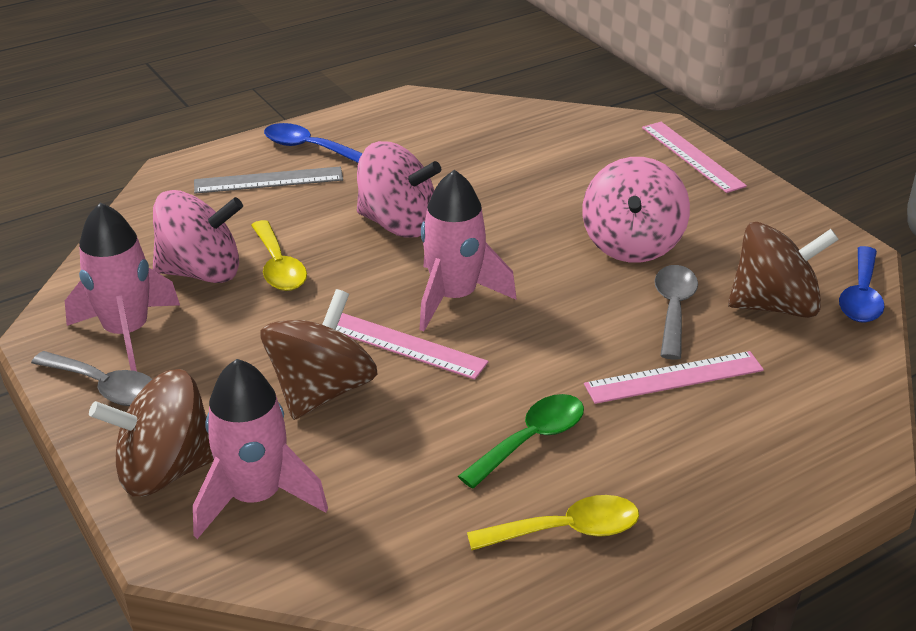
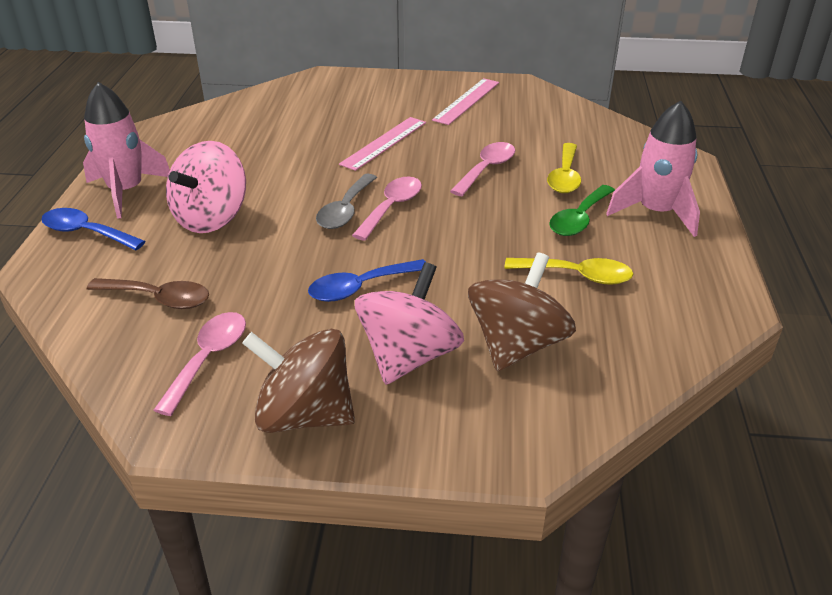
brown spinning top: [89,369,214,497] [261,289,378,420] [728,222,839,318] = 3 -> [242,329,355,433] [468,252,576,371] = 2
brown spoon: none = 0 -> [87,278,209,309] = 1
grey ruler: [194,167,343,194] = 1 -> none = 0
grey spoon: [31,351,152,406] [655,265,698,360] = 2 -> [316,174,377,229] = 1
pink rocket: [65,202,180,371] [193,359,328,539] [419,170,516,331] = 3 -> [83,82,170,219] [606,100,700,237] = 2
pink ruler: [336,313,489,380] [584,351,764,404] [642,122,747,193] = 3 -> [339,117,426,171] [432,78,499,125] = 2
pink spinning top: [153,190,243,283] [357,141,441,238] [582,157,690,263] = 3 -> [166,141,246,233] [355,262,464,385] = 2
pink spoon: none = 0 -> [154,312,246,416] [352,177,422,241] [450,142,515,196] = 3

